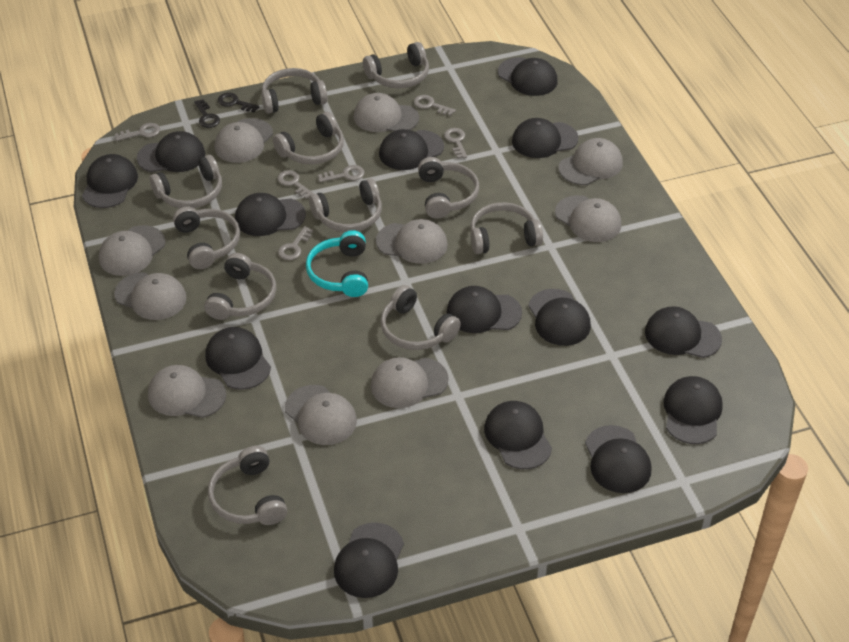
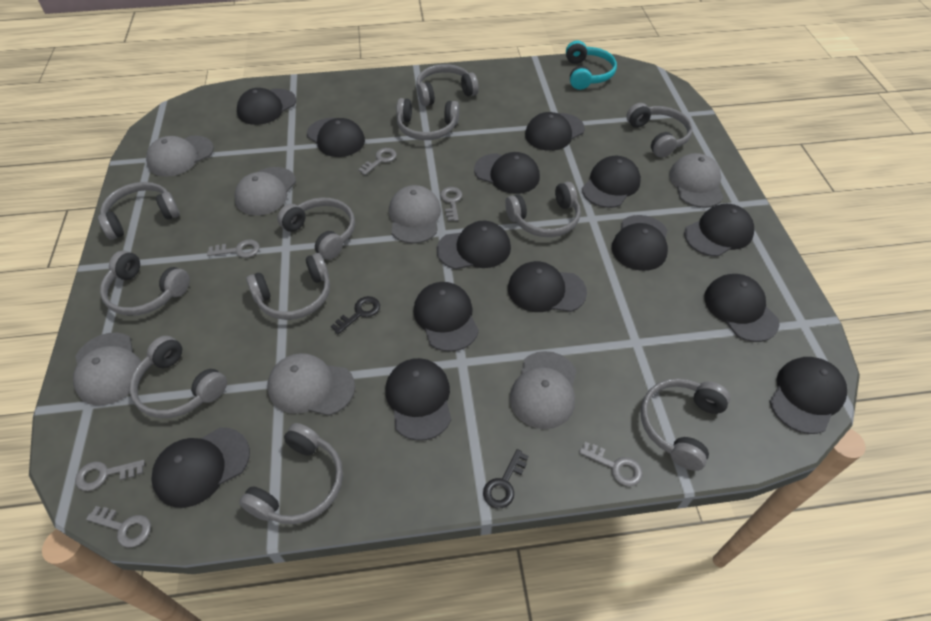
grey cap: [99,225,166,276] [114,272,187,320] [148,365,226,418] [215,118,273,163] [285,385,357,445] [354,93,419,132] [371,357,449,408] [376,219,448,264] [555,195,621,242] [559,138,623,185] = 10 -> [73,332,142,406] [146,135,214,177] [234,167,296,215] [268,353,355,416] [389,185,441,244] [510,351,576,429] [669,153,724,208] = 7

